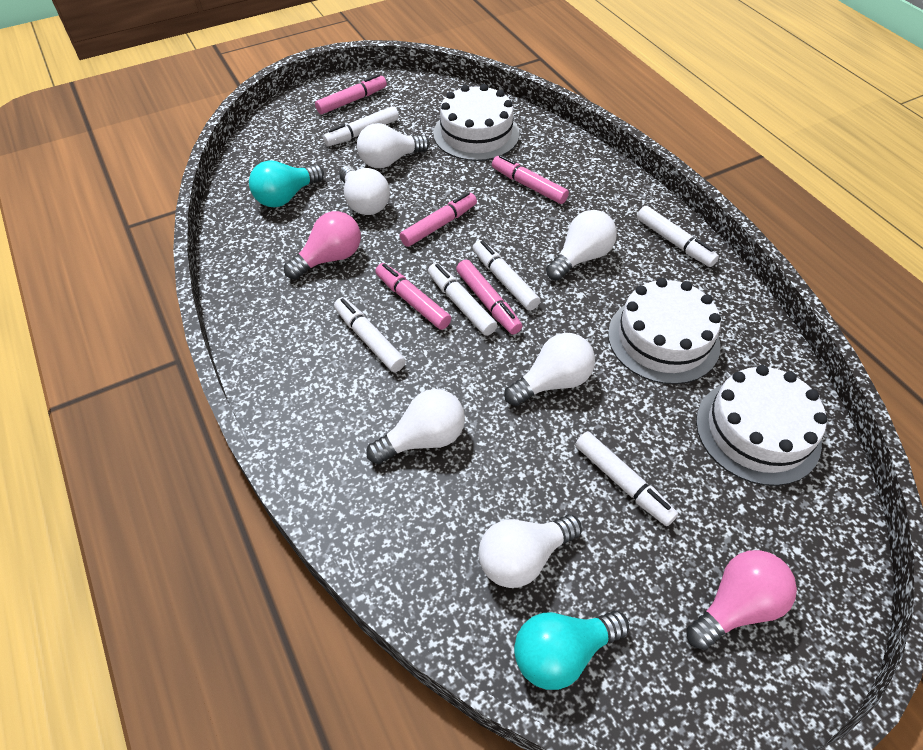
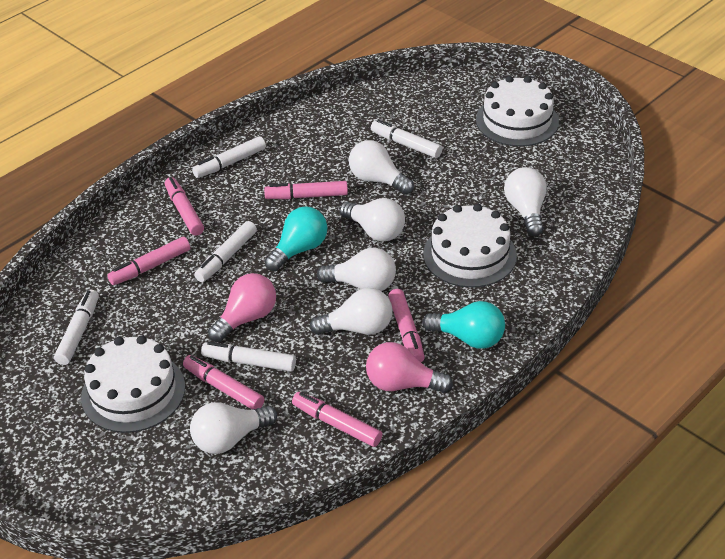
pink marker: [315,74,387,115] [375,263,451,330] [400,192,477,247] [456,260,522,335] [492,155,569,204] = 5 -> [107,237,190,285] [165,177,204,236] [183,355,264,409] [264,181,348,199] [292,392,382,447] [388,289,425,362] = 6
white marker: [323,106,399,146] [334,297,406,372] [428,263,497,336] [473,240,540,311] [575,431,678,526] [637,206,719,267] = 6 -> [54,290,99,365] [192,136,266,178] [194,221,257,282] [201,342,296,372] [371,119,442,158] = 5

